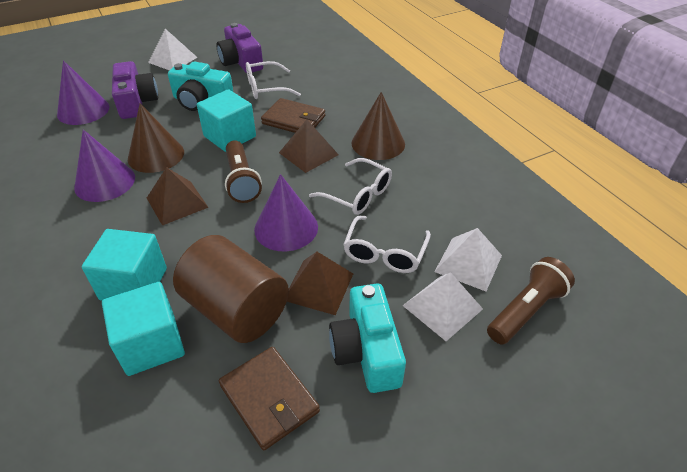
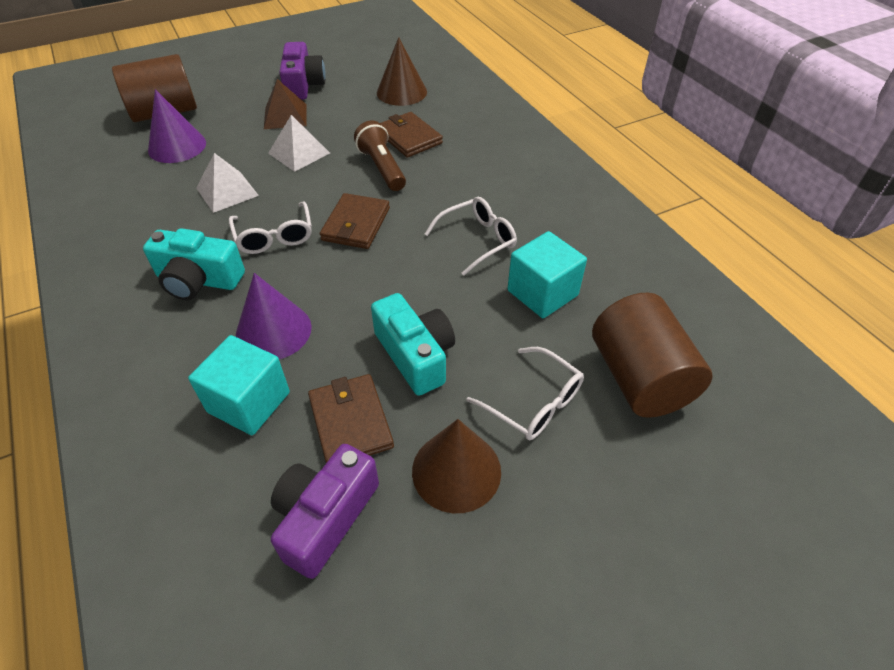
brown cylinder: [173,235,289,343] = 1 -> [112,54,197,122] [592,293,713,418] = 2
brown flashlight: [225,140,262,203] [487,257,575,345] = 2 -> [354,120,406,191] = 1
brown pyramid: [147,167,209,225] [279,119,339,173] [287,252,353,315] = 3 -> [264,79,307,129] = 1
brown wallet: [219,347,320,450] [261,98,325,133] = 2 -> [308,374,394,463] [320,193,390,249] [380,112,443,158] = 3
purple cone: [57,60,110,125] [74,129,135,202] [254,174,318,251] = 3 -> [148,89,206,163] [235,273,312,359] = 2
turquoise cube: [82,229,167,301] [102,282,185,376] [197,89,256,152] = 3 -> [188,335,290,435] [507,231,587,318] = 2
white pyramid: [148,29,198,71] [403,272,483,341] [434,228,502,291] = 3 -> [196,153,259,213] [268,115,330,172] = 2

